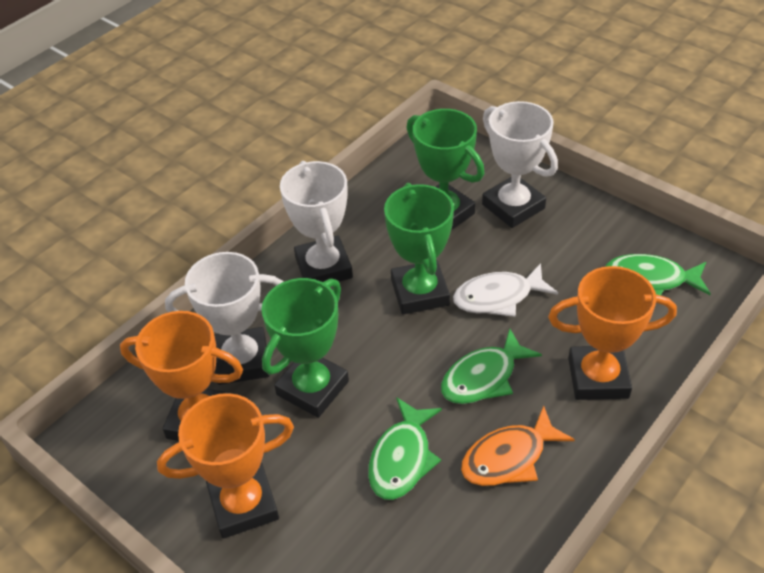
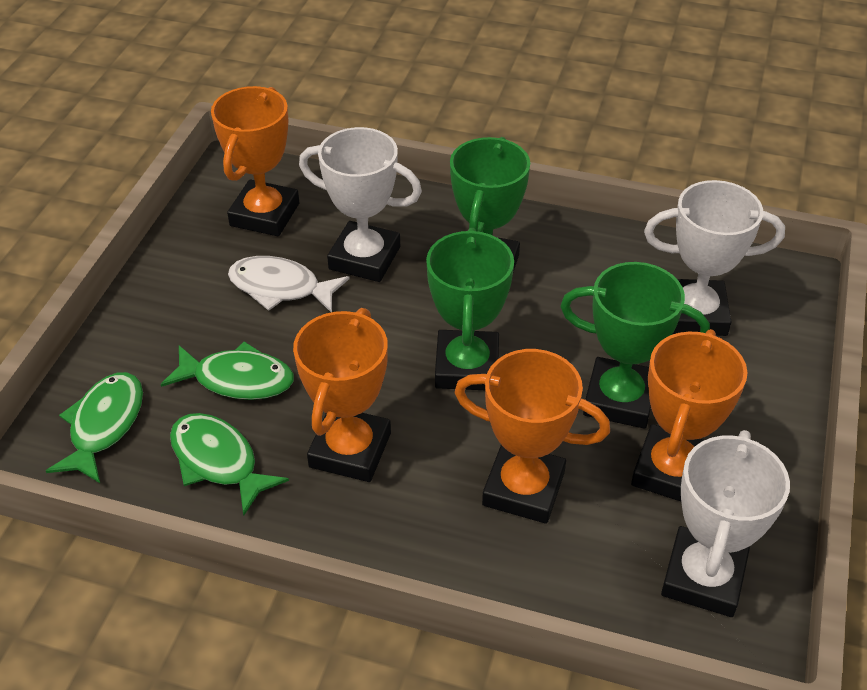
orange fish: [461,406,575,486] = 1 -> none = 0
orange trophy: [120,311,243,441] [157,393,294,539] [548,266,677,400] = 3 -> [211,86,299,236] [293,308,391,482] [454,349,610,524] [631,329,748,501] = 4

